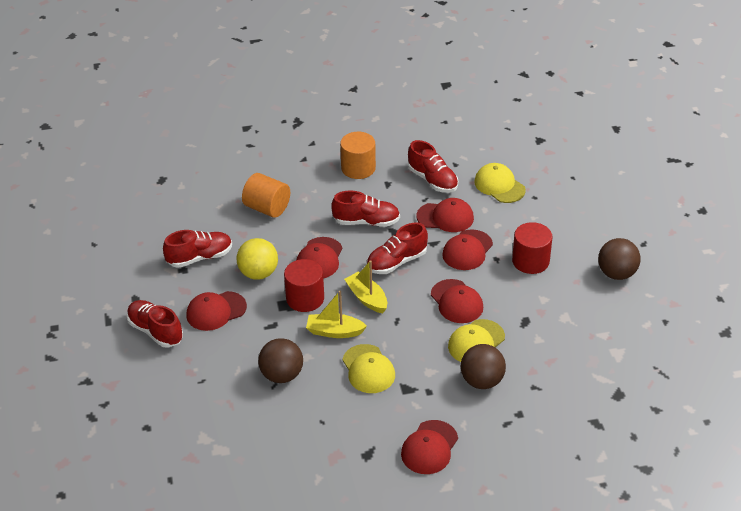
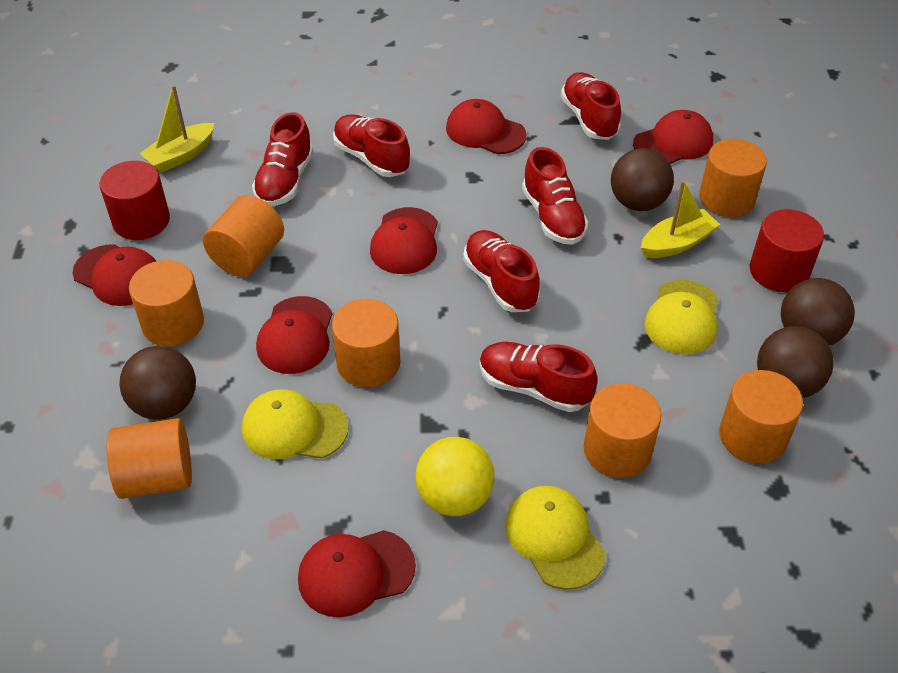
brown ball: [258,338,303,383] [461,344,506,389] [598,238,641,280] = 3 -> [119,346,196,420] [611,148,674,211] [757,326,834,398] [781,278,855,346] = 4
orange cylinder: [242,173,290,218] [340,132,376,179] = 2 -> [107,418,192,499] [129,260,204,346] [203,195,284,277] [332,299,400,388] [584,383,661,478] [699,139,767,217] [719,370,803,464] = 7
red shoe: [127,300,183,348] [163,230,232,268] [331,190,400,227] [366,222,428,274] [408,140,458,193] = 5 -> [252,112,313,206] [333,114,410,177] [463,230,540,312] [480,342,598,412] [522,147,588,245] [561,72,621,140] = 6

